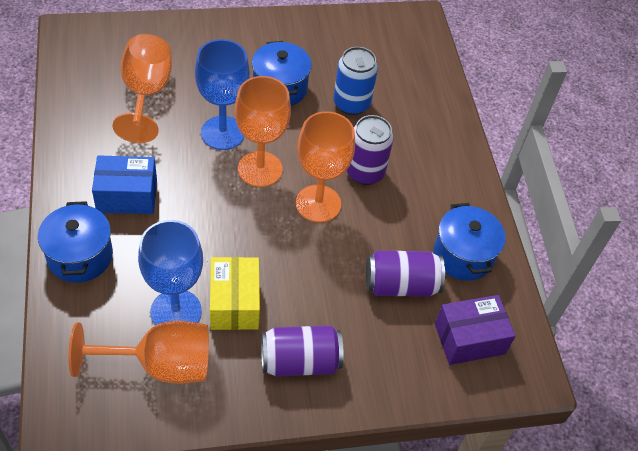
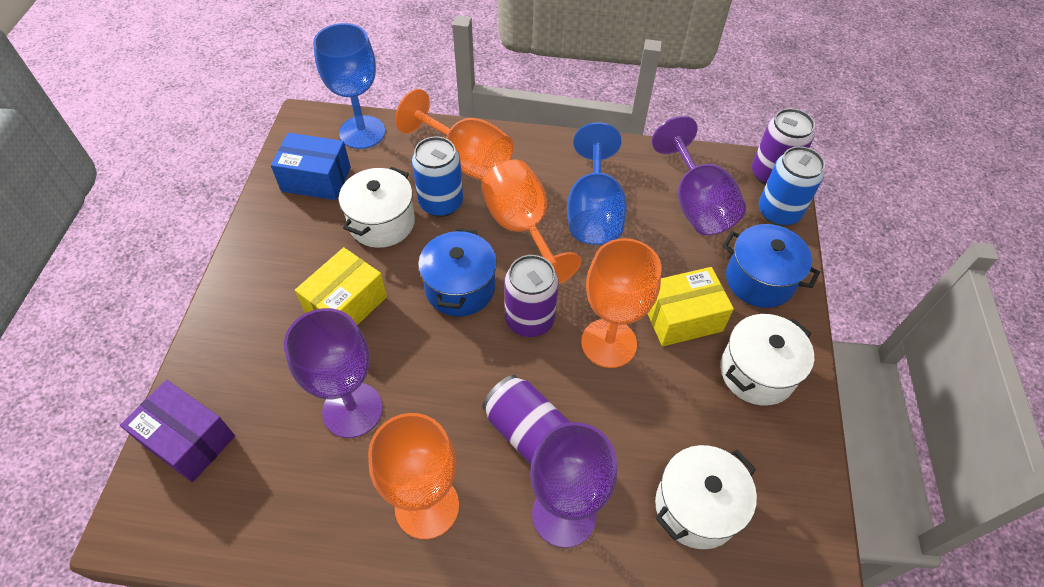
blue can: [333,47,378,115] = 1 -> [412,137,463,217] [759,146,825,226] = 2
blue pot: [38,201,113,283] [252,41,312,106] [433,203,506,281] = 3 -> [418,228,497,316] [723,224,820,308] = 2
purple goblet: none = 0 -> [284,308,383,438] [530,422,617,548] [652,116,746,235] = 3
white pot: none = 0 -> [339,167,415,248] [655,445,757,549] [720,314,814,405] = 3
yellow box: [210,257,260,330] = 1 -> [295,247,387,325] [647,267,734,346] = 2

